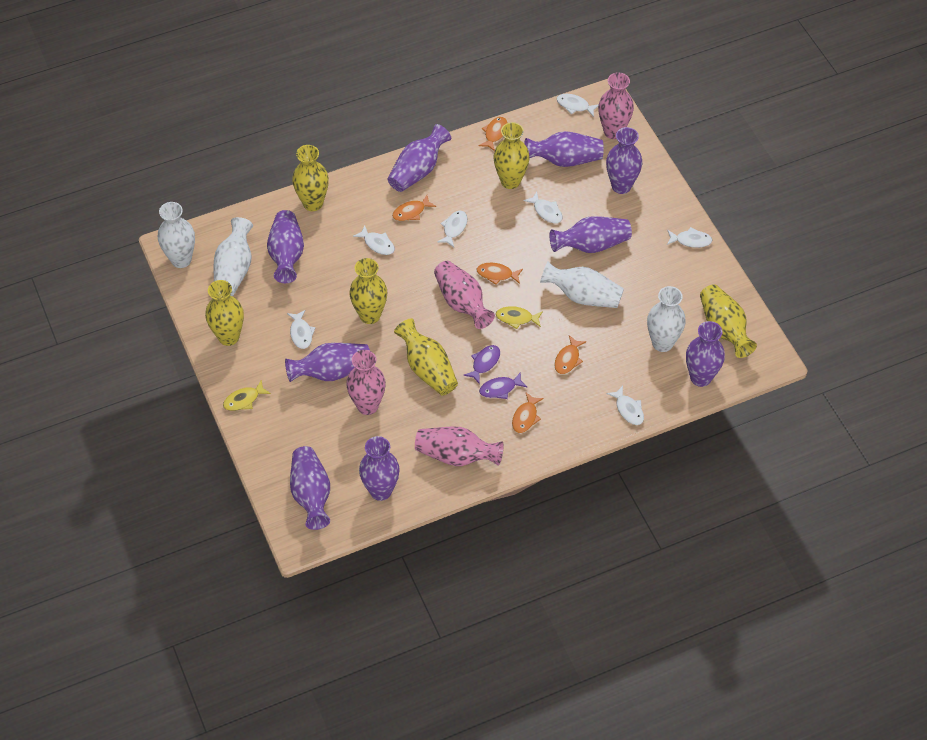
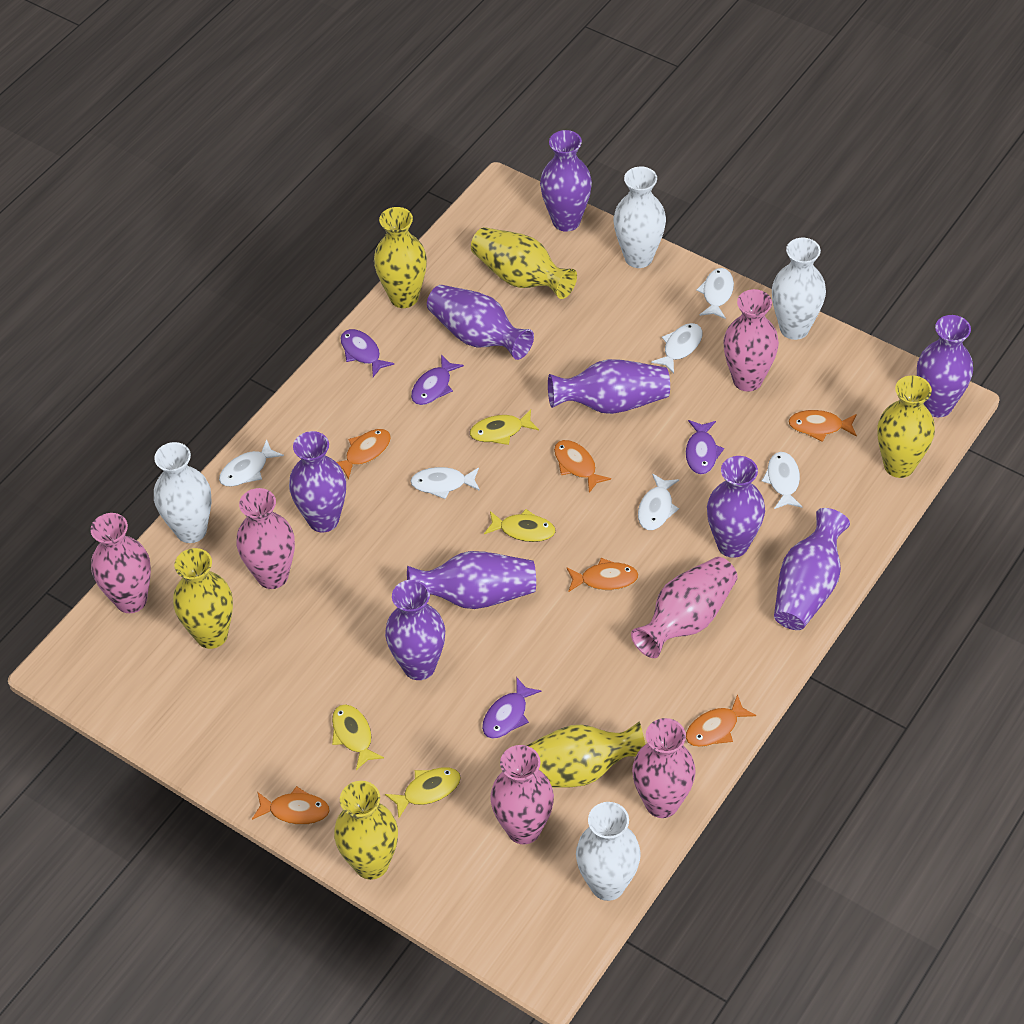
orange fish: [392,195,436,221] [477,263,523,285] [479,117,508,151] [512,393,544,433] [554,335,586,374] = 5 -> [252,786,330,825] [337,429,391,480] [554,440,611,493] [566,558,639,592] [686,694,756,747] [788,410,857,442] = 6
pink vase: [346,350,386,415] [415,426,503,466] [434,261,495,329] [598,72,634,139] = 4 -> [91,513,151,613] [236,488,295,589] [490,745,554,844] [631,557,738,658] [632,718,696,818] [723,289,779,392] = 6
purple fish: [463,345,500,384] [479,372,528,399] = 2 -> [340,329,394,377] [411,355,464,405] [482,678,541,739] [686,420,724,474] = 4
white fish: [287,310,316,349] [353,225,395,255] [437,211,467,247] [524,192,563,223] [557,94,599,117] [607,386,644,425] [667,227,712,248] = 7 -> [219,439,284,487] [410,467,480,499] [638,473,679,530] [651,323,703,374] [696,268,734,319] [762,452,802,509] = 6
yellow fish: [223,380,271,411] [496,306,543,329] = 2 -> [332,704,384,770] [385,767,461,818] [470,409,539,445] [484,509,556,542] = 4

